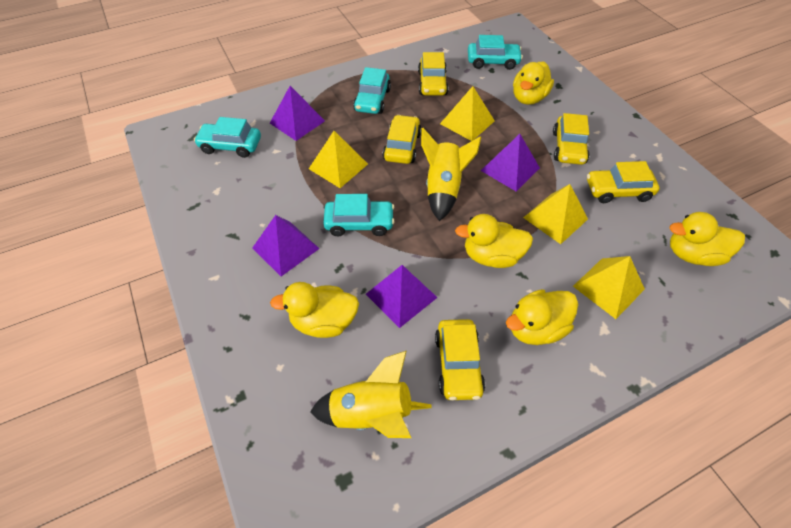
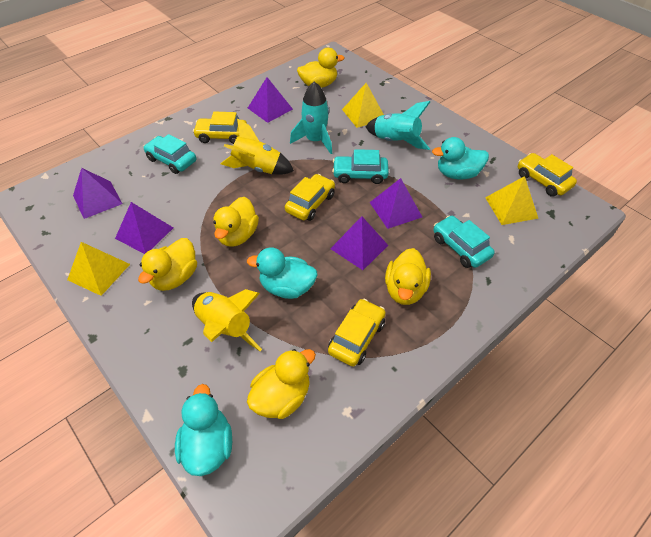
purple pyramid: [252,215,320,276] [270,86,325,141] [366,265,438,328] [481,134,540,191] = 4 -> [73,168,122,219] [115,202,173,254] [248,77,293,123] [330,216,388,270] [370,178,422,229] = 5
turquoise car: [194,117,261,158] [323,194,395,236] [353,67,391,114] [468,35,523,70] = 4 -> [143,134,196,174] [332,149,389,184] [433,215,495,268] = 3
turquoise duck: none = 0 -> [175,384,232,476] [247,248,318,299] [432,137,489,179] = 3
turquoise rocket: none = 0 -> [290,81,332,154] [366,101,430,150] = 2
yellow car: [383,115,421,164] [418,52,449,95] [435,319,485,401] [553,113,589,165] [587,161,660,203] = 5 -> [193,112,247,144] [285,174,335,221] [328,299,386,366] [518,153,577,196] = 4
yellow pyramid: [309,131,368,188] [440,86,495,141] [523,184,588,244] [573,256,645,319] = 4 -> [67,242,130,296] [342,83,384,128] [485,176,539,225] = 3

